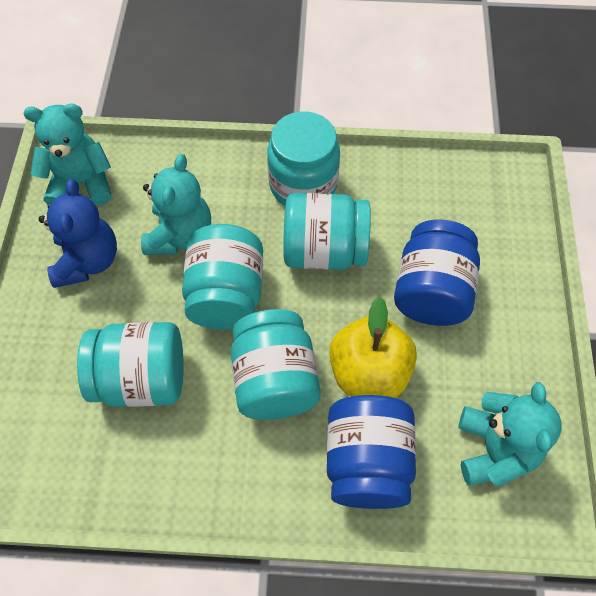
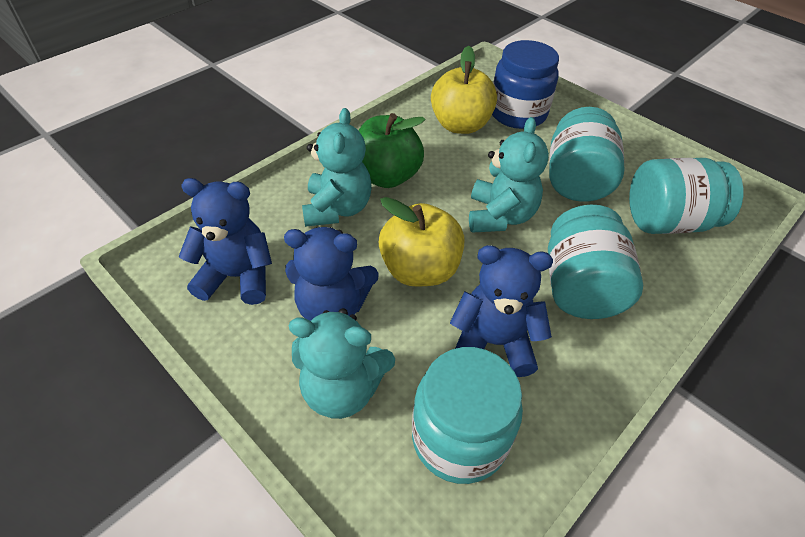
blue jar: [327,395,416,509] [394,219,480,326] = 2 -> [492,40,559,129] = 1
blue teddy bear: [39,179,117,288] = 1 -> [179,178,272,305] [284,227,379,321] [450,245,553,377] = 3
green apple: none = 0 -> [358,113,426,188] = 1
turquoise jar: [77,322,184,407] [182,224,263,330] [230,309,321,420] [267,111,340,206] [283,193,371,270] = 5 -> [412,347,523,484] [548,205,643,319] [549,107,625,202] [629,158,743,234] = 4
yellow apple: [329,297,417,398] = 1 -> [379,197,464,286] [431,46,497,134] = 2

